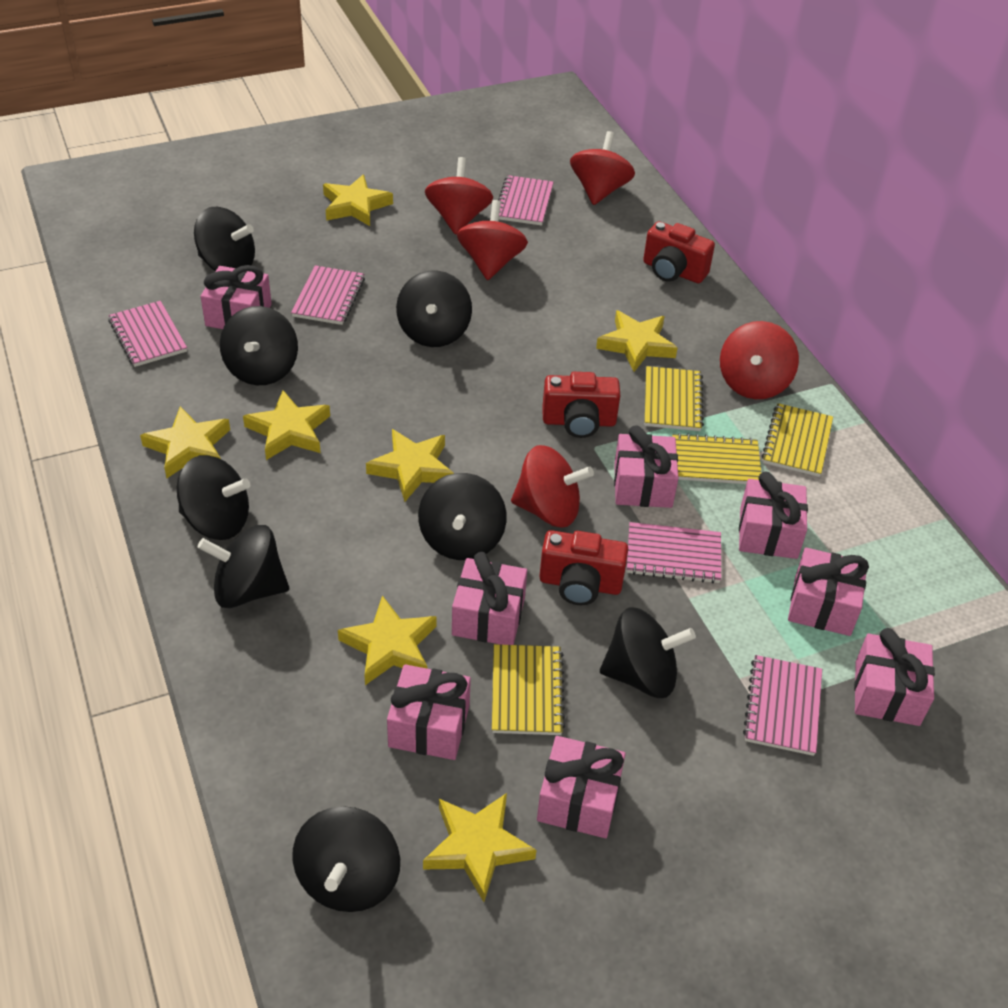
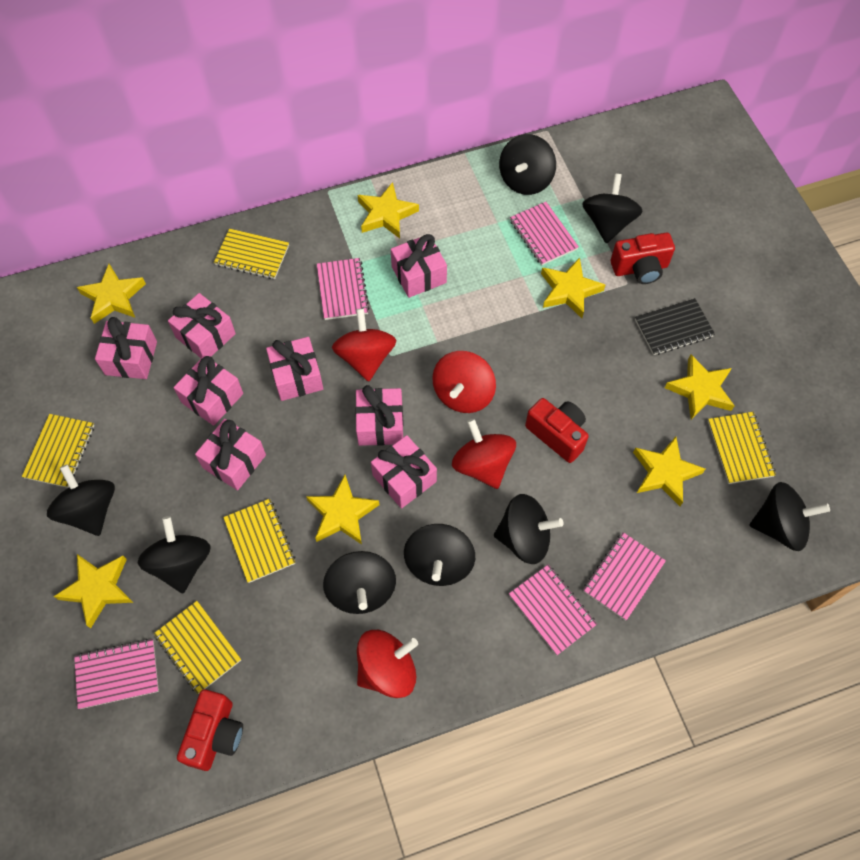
black notebook: none = 0 -> [635,298,715,355] = 1
red spinning top: [425,157,493,235] [457,200,528,280] [511,445,594,528] [570,131,635,205] [720,321,799,399] = 5 -> [332,308,396,382] [357,630,418,698] [432,351,496,413] [452,418,516,489] = 4
yellow notebook: [492,644,565,735] [645,366,704,431] [672,433,761,484] [762,403,833,477] = 4 -> [22,414,95,488] [154,601,241,694] [214,228,289,279] [223,499,295,583] [708,412,776,484] = 5

